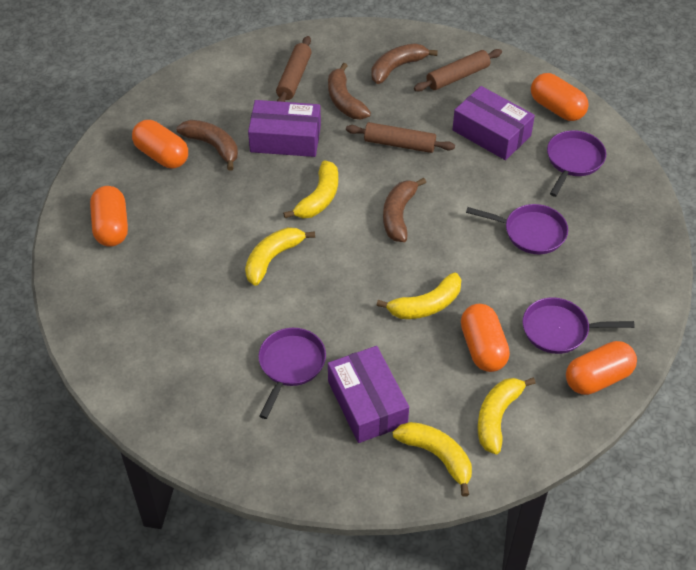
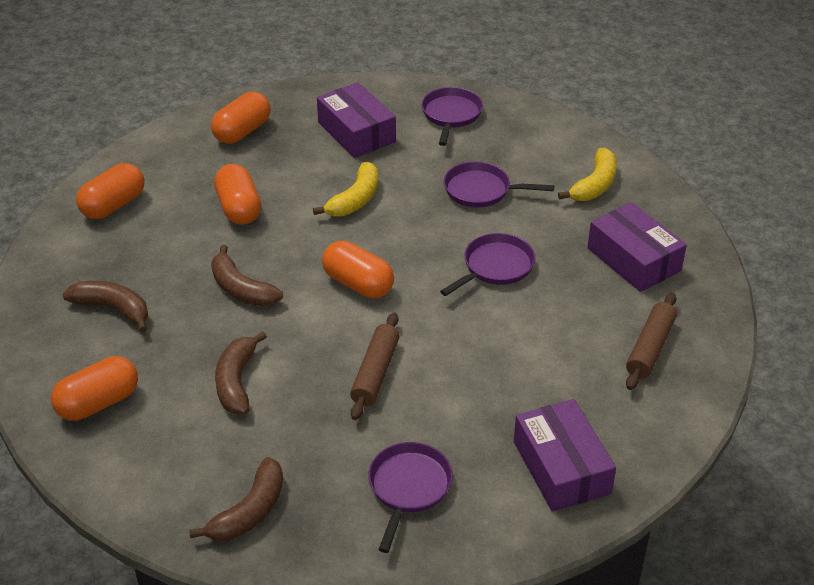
brown rolling pin: [276,36,312,102] [346,122,455,153] [414,49,502,91] = 3 -> [350,312,399,420] [626,293,677,390] = 2
yellow banana: [245,227,315,286] [283,160,338,218] [376,273,461,319] [393,422,472,497] [478,377,536,454] = 5 -> [313,162,378,216] [558,148,617,201] = 2

